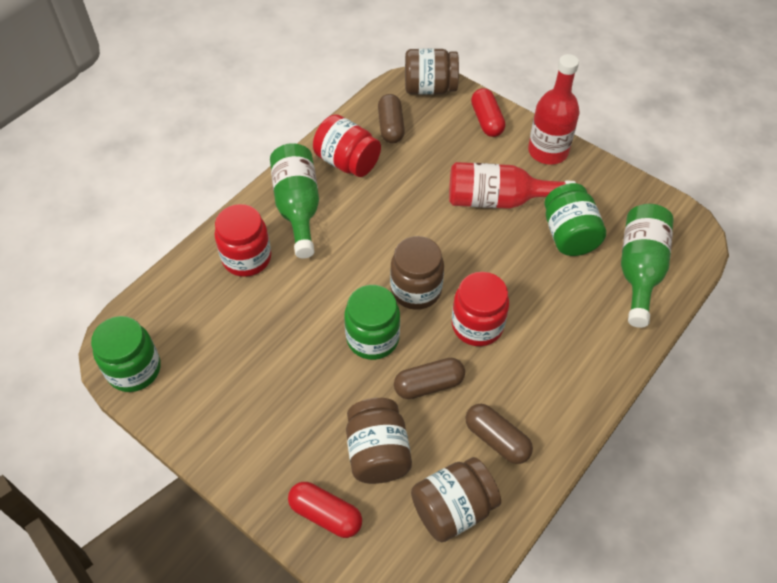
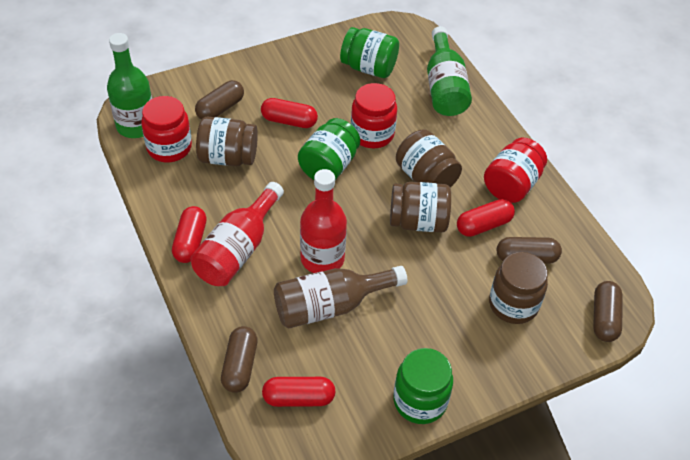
brown bottle: none = 0 -> [274,266,407,329] = 1
brown capsule: [378,94,405,143] [394,358,465,399] [465,404,533,464] = 3 -> [195,80,244,119] [221,326,257,393] [497,237,562,264] [593,281,622,342] = 4
red capsule: [288,482,362,538] [471,88,505,137] = 2 -> [172,206,207,263] [261,98,318,128] [262,377,336,407] [457,199,515,237] = 4

